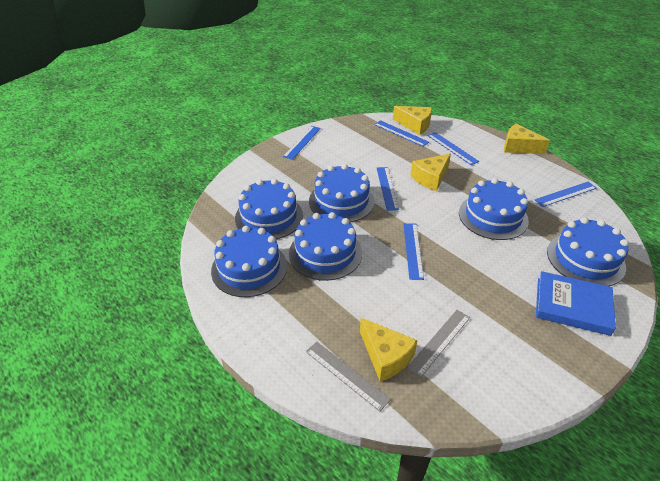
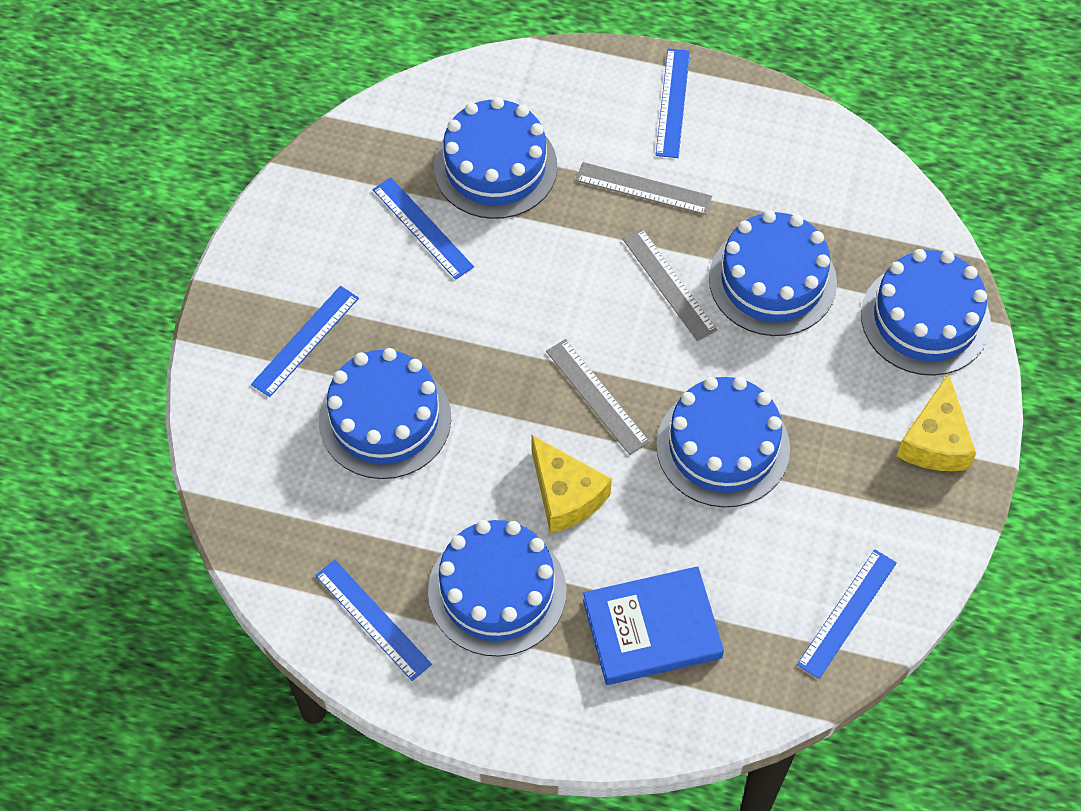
blue ruler: [283,126,321,160] [374,120,429,147] [377,167,399,211] [404,223,424,280] [428,132,479,165] [535,182,597,207] = 6 -> [251,286,359,397] [315,560,432,681] [373,177,474,280] [656,49,690,158] [797,549,897,679] = 5
grey ruler: [306,342,391,412] [407,310,470,378] = 2 -> [546,339,649,455] [576,162,712,215] [623,229,717,341] = 3
yellow cheese: [360,318,418,381] [393,106,432,135] [410,153,451,191] [504,124,550,154] = 4 -> [531,435,612,533] [896,373,976,471] = 2

